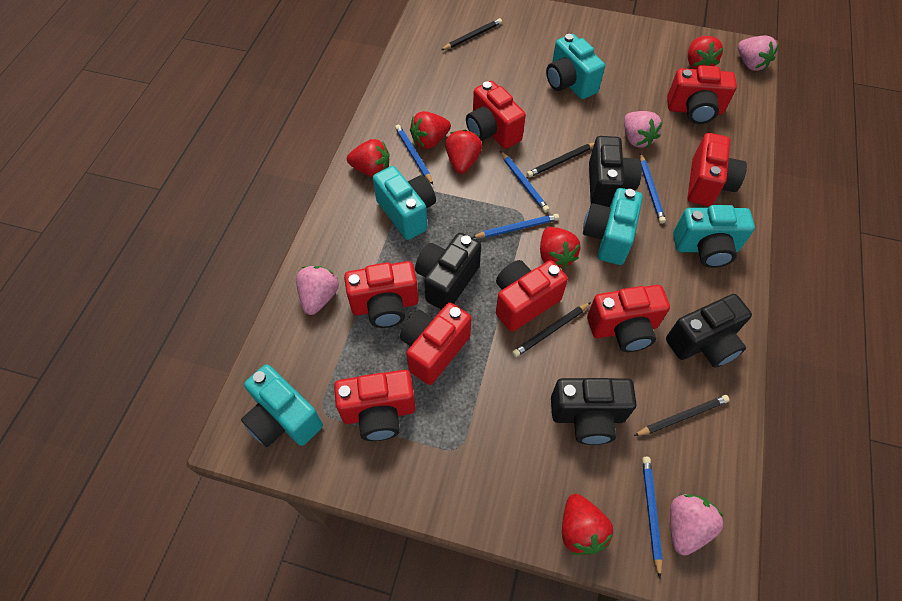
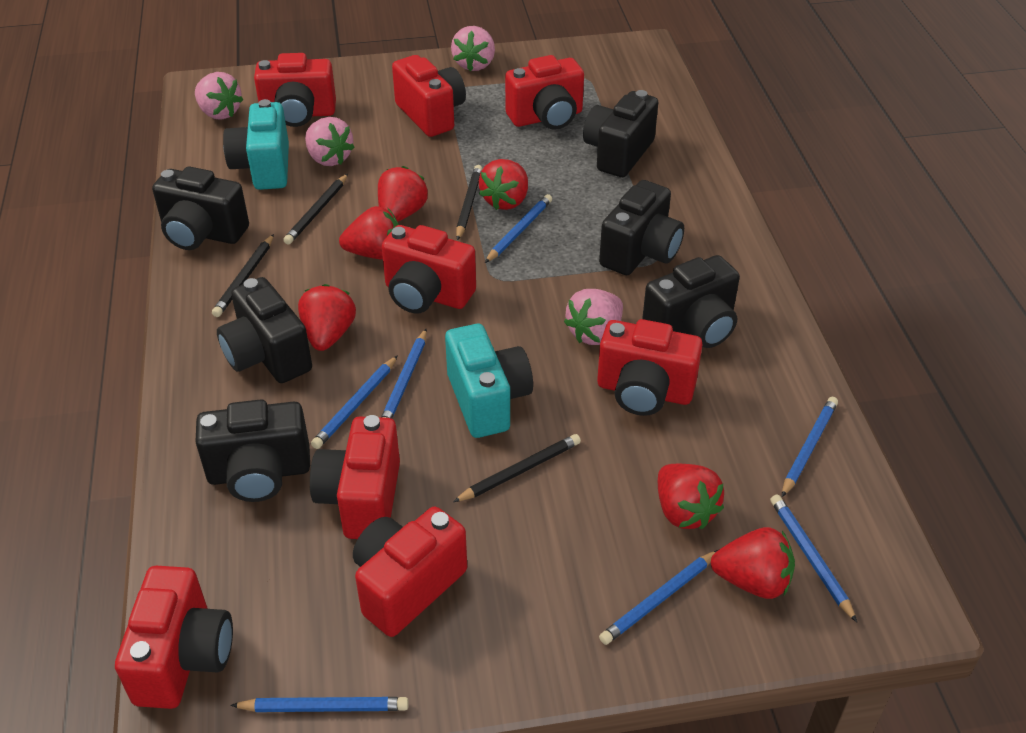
black camera: [415,233,481,310] [551,378,636,445] [589,136,642,207] [666,294,752,368] = 4 -> [152,166,249,250] [195,399,310,502] [217,277,312,383] [583,90,658,177] [599,180,684,275] [642,255,740,348] = 6
blue pencil: [395,124,433,185] [472,214,559,238] [500,151,550,213] [640,153,666,224] [642,457,663,578] = 5 -> [230,697,409,712] [311,355,398,449] [381,328,427,419] [485,194,552,263] [599,550,718,645] [770,494,857,622] [782,397,838,497] = 7
turquoise camera: [241,364,323,447] [373,166,436,240] [546,34,605,99] [583,188,643,265] [673,205,755,268] = 5 -> [223,99,289,190] [445,324,533,438] = 2

